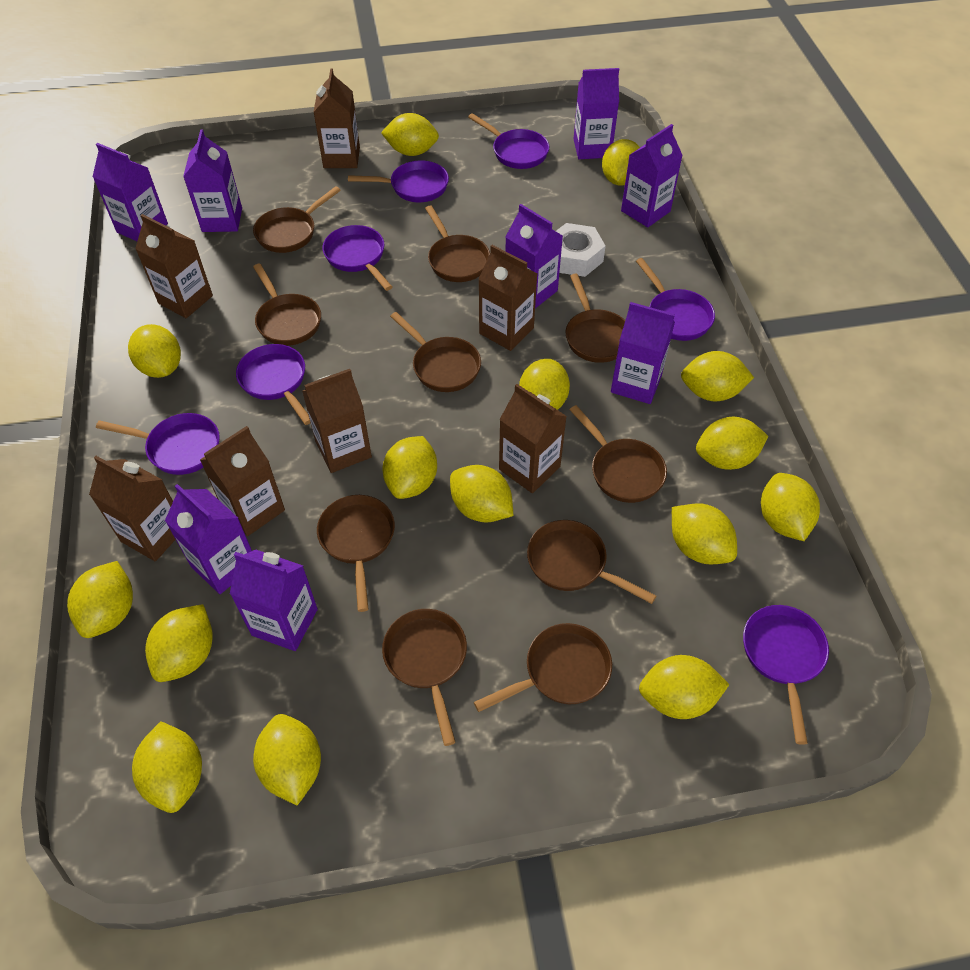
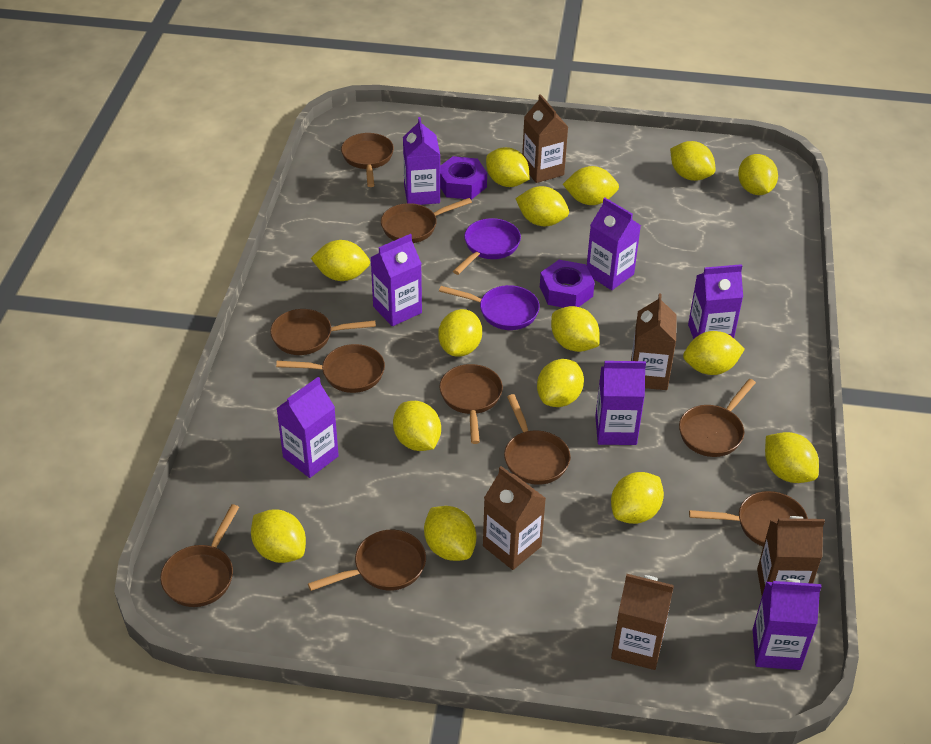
brown carton: [89,456,176,561] [135,214,213,318] [200,426,285,536] [302,369,372,473] [314,68,360,168] [478,245,537,351] [499,384,567,493] = 7 -> [483,466,546,570] [522,94,568,183] [611,574,674,670] [631,294,677,390] [757,516,825,595] = 5
purple carton: [92,143,168,241] [165,484,252,594] [183,129,242,232] [230,550,318,651] [505,204,563,308] [573,68,619,159] [611,302,675,404] [621,124,683,227] = 8 -> [276,377,339,478] [370,234,422,326] [403,117,440,205] [587,198,641,290] [595,361,646,445] [688,264,743,339] [752,579,822,670] = 7
purple nut: none = 0 -> [440,156,487,200] [540,260,595,308] = 2
purple pan: [96,413,220,475] [236,344,310,425] [322,225,392,291] [348,160,449,202] [468,113,549,169] [636,258,715,341] [743,605,829,745] = 7 -> [439,285,540,330] [453,218,521,275] = 2
white nut: [556,223,606,277] = 1 -> none = 0

